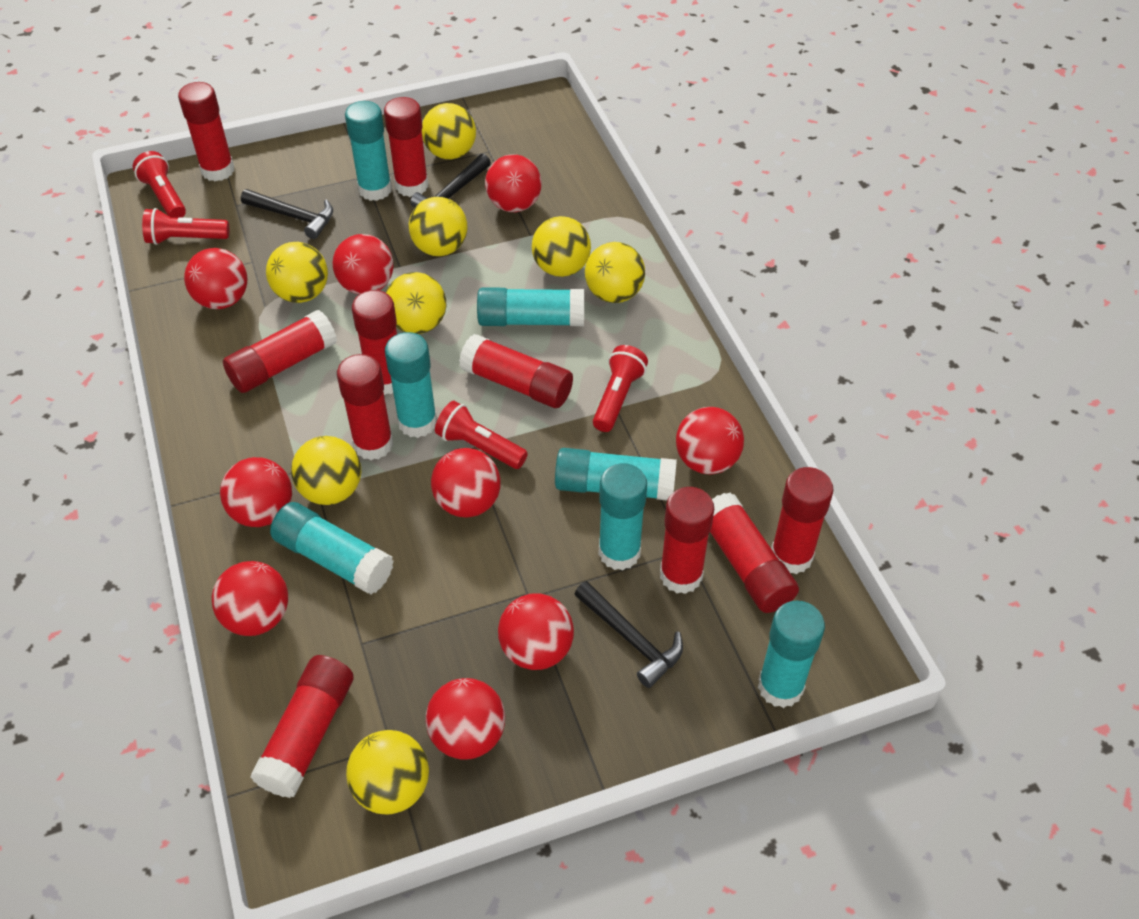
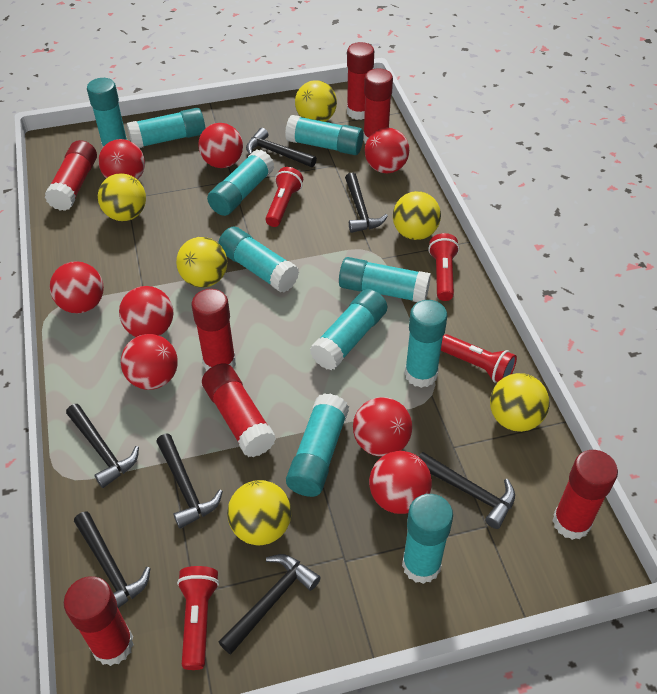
black hammer: [241,189,333,239] [410,154,491,207] [574,581,683,688] = 3 -> [66,404,139,488] [74,511,151,608] [156,434,223,529] [219,554,321,654] [246,128,317,167] [345,172,388,233] [418,452,515,529] = 7
red ball: [184,248,247,309] [212,561,288,636] [220,457,292,527] [333,234,393,294] [425,678,505,760] [431,448,501,518] [485,154,542,212] [498,594,574,670] [676,407,744,475] = 9 -> [50,261,104,313] [98,139,145,180] [119,286,173,337] [121,334,178,390] [198,123,243,168] [353,397,412,457] [365,128,409,173] [369,451,432,514] = 8
red glue stick: [178,82,234,181] [223,310,337,393] [250,655,354,798] [337,354,393,460] [352,290,397,395] [384,97,428,197] [459,334,573,408] [660,487,714,594] [710,493,799,613] [771,467,834,574] = 10 -> [45,140,97,211] [64,576,134,666] [192,289,236,371] [202,363,276,457] [347,42,374,120] [363,69,393,144] [552,450,618,540] = 7
turquoise glue stick: [270,502,394,594] [345,101,392,201] [385,332,437,438] [477,287,584,326] [555,448,677,500] [598,463,647,570] [758,600,825,708] = 7 -> [87,78,127,148] [127,108,205,148] [207,150,274,216] [218,227,299,292] [285,115,364,155] [286,393,349,497] [310,289,387,370] [339,257,431,302] [402,494,453,584] [405,300,447,388] = 10
yellow ball: [266,242,328,303] [291,436,361,505] [346,730,429,815] [386,272,446,334] [409,197,468,256] [422,103,476,159] [532,216,591,277] [585,242,645,303] = 8 -> [98,173,146,221] [176,237,227,287] [227,480,291,545] [295,80,337,122] [393,191,441,240] [490,373,549,432] = 6

